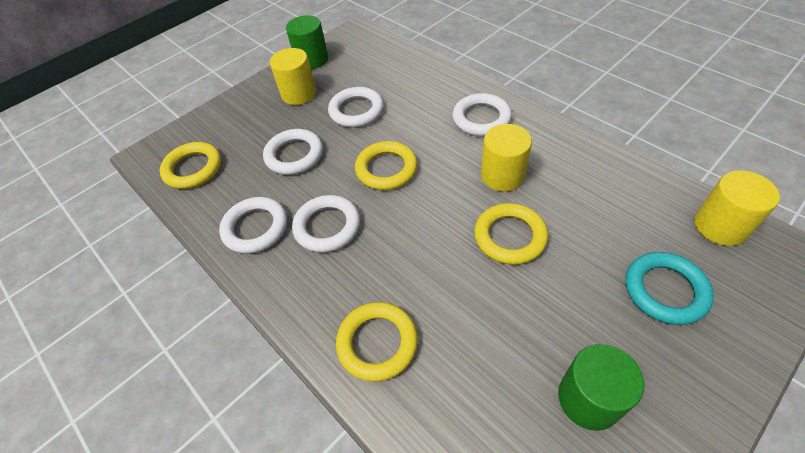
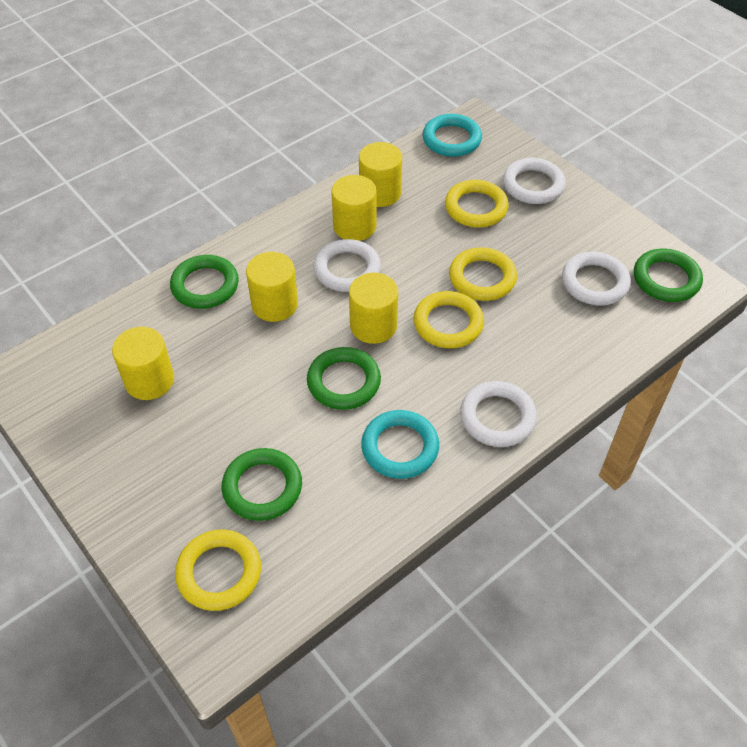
green cylinder: [286,15,328,69] [558,344,644,431] = 2 -> none = 0
green ring: none = 0 -> [170,255,239,309] [221,448,302,521] [307,347,381,410] [634,249,703,302] = 4
turquoise ring: [625,252,714,325] = 1 -> [361,410,439,479] [423,114,482,157] = 2
white ring: [219,197,287,254] [263,129,323,175] [292,195,360,253] [328,87,384,128] [453,93,512,136] = 5 -> [313,239,381,292] [460,381,537,447] [503,158,566,204] [562,252,631,306] = 4
yellow cylinder: [270,48,316,105] [481,124,532,192] [694,170,780,246] = 3 -> [112,327,174,400] [246,252,298,322] [331,175,377,241] [349,273,398,344] [359,142,402,207] = 5

